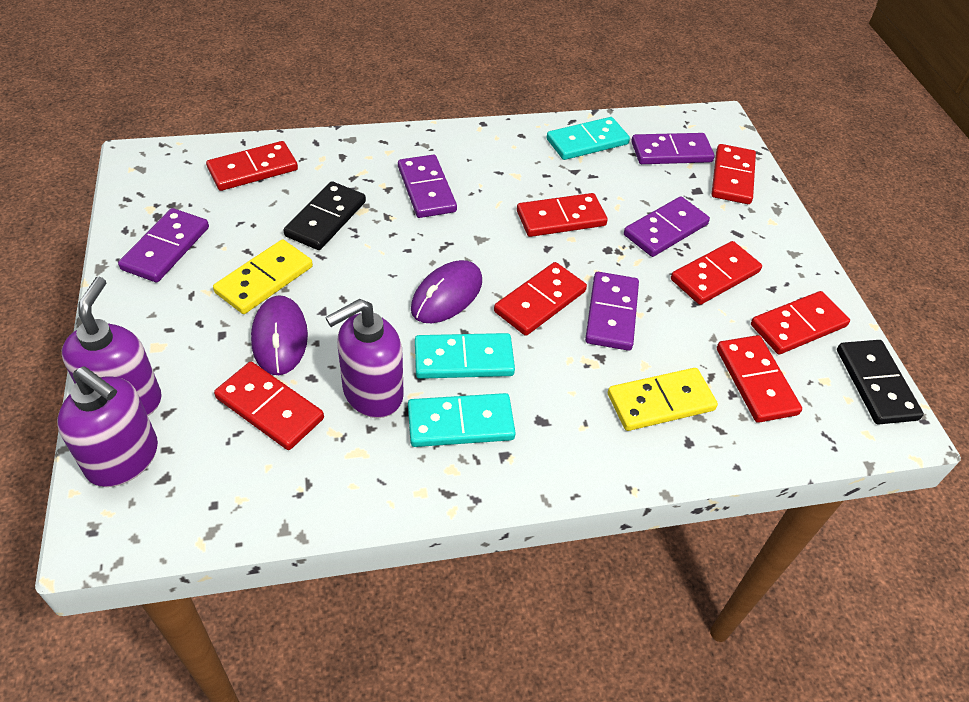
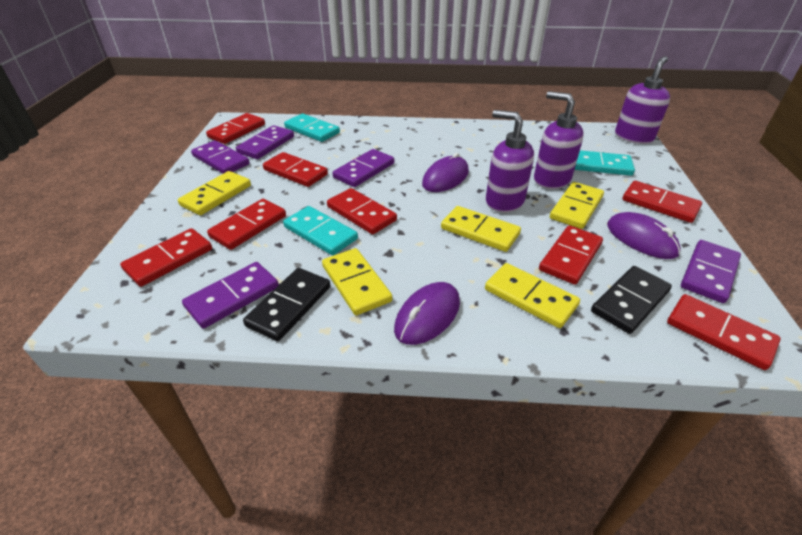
purple mouse: [251,295,308,375] [411,260,482,323] = 2 -> [394,282,460,345] [422,153,469,192] [607,212,681,259] = 3
yellow domino: [213,239,313,314] [608,368,718,431] = 2 -> [178,171,251,215] [322,248,392,315] [441,206,521,252] [485,263,580,328] [550,182,604,229] = 5

